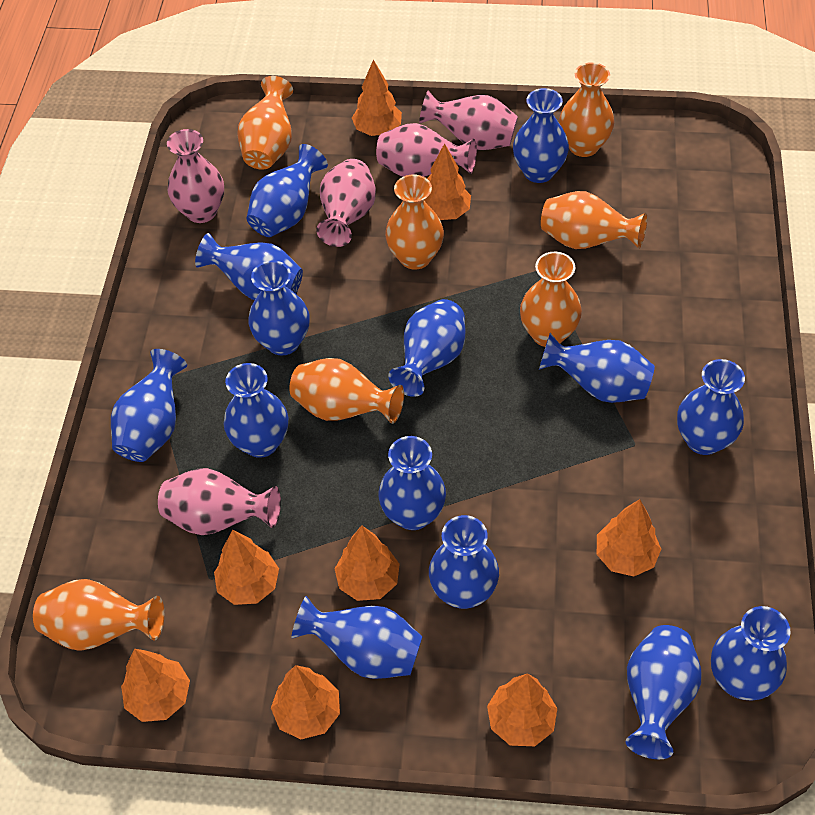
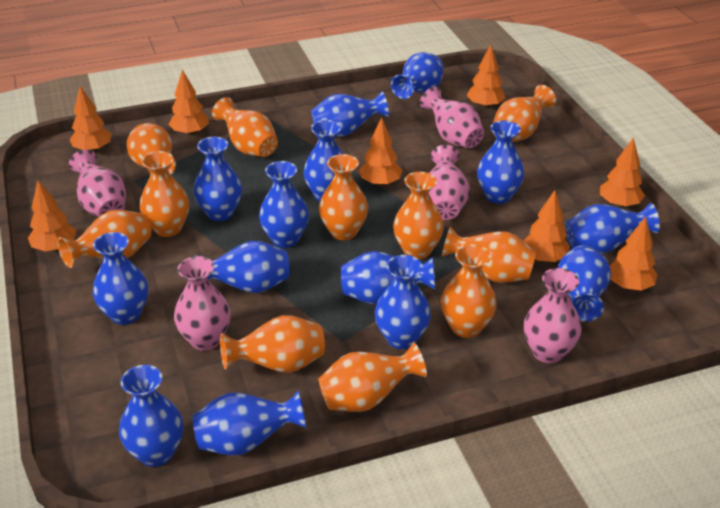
orange vase: [33,579,164,651] [237,76,293,170] [289,358,404,424] [385,175,444,270] [520,252,582,347] [541,191,647,249] [559,62,614,157] = 7 -> [58,210,151,268] [127,123,176,175] [140,151,189,237] [212,97,278,157] [220,315,325,373] [318,342,427,412] [319,154,368,240] [393,172,444,259] [441,244,497,338] [442,226,536,283] [493,85,556,142] = 11

